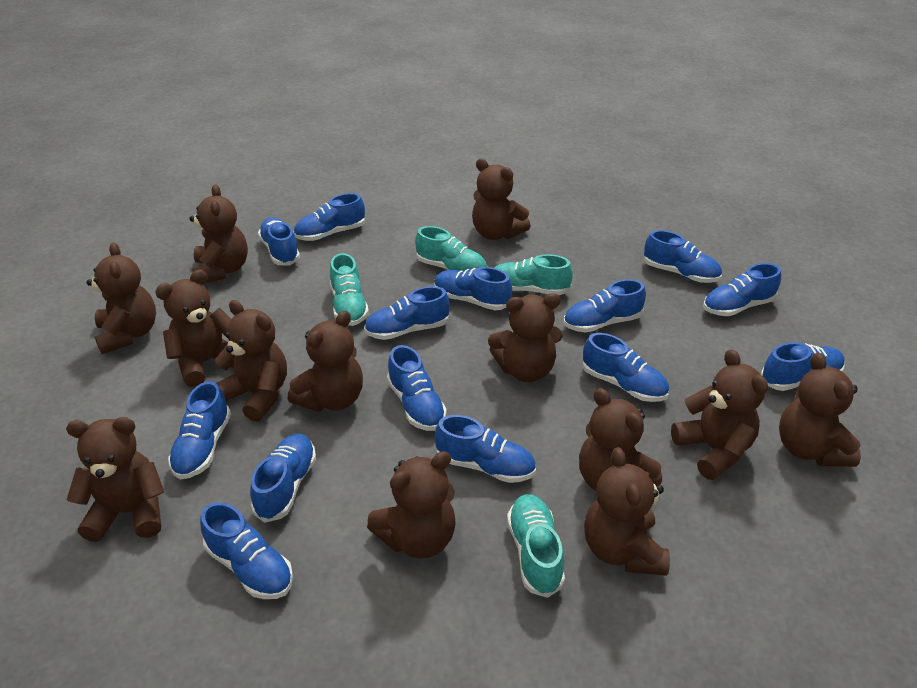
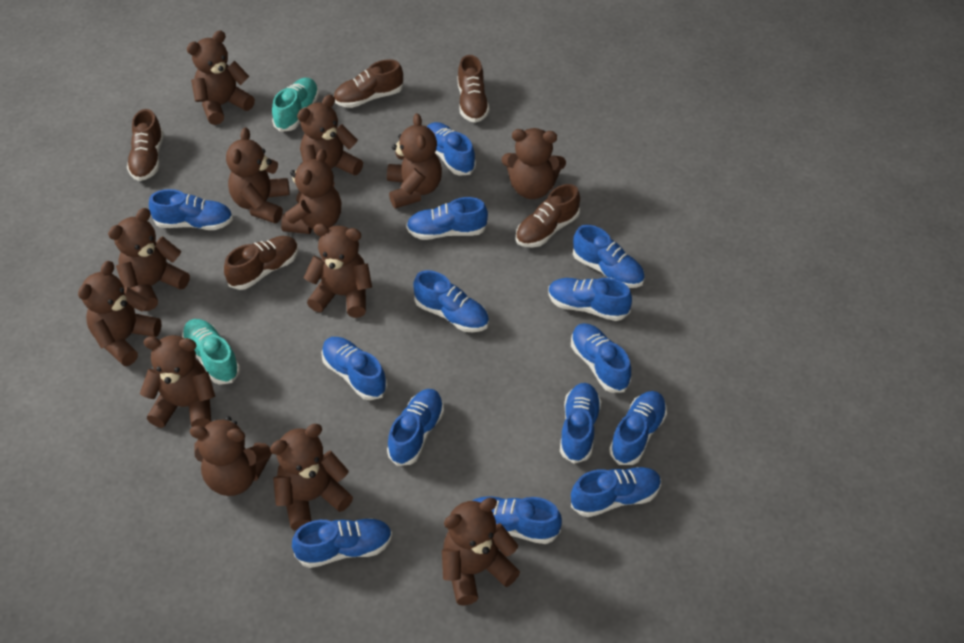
brown shoe: none = 0 -> [127,109,164,181] [224,236,299,290] [334,59,403,108] [457,55,489,123] [516,184,580,247] = 5
turquoise shoe: [330,253,369,326] [415,226,487,271] [494,254,573,295] [507,494,565,598] = 4 -> [182,319,240,385] [272,78,319,132] = 2

